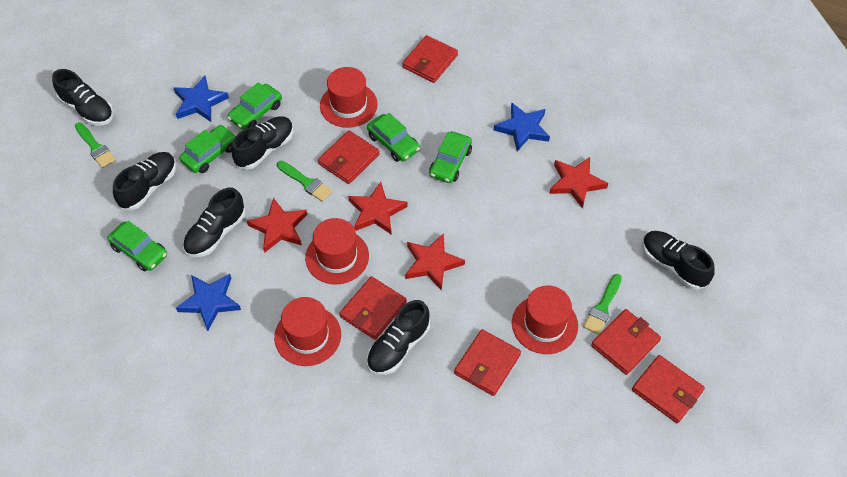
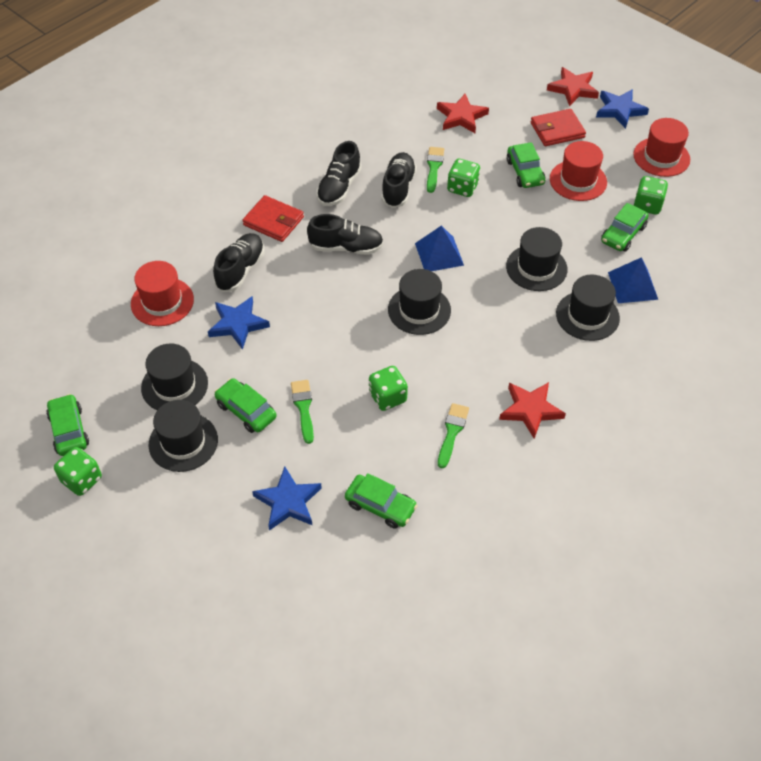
black hat: none = 0 -> [141,344,208,410] [149,400,218,472] [388,269,451,335] [506,227,568,291] [556,275,620,341] = 5
black shoe: [52,69,114,126] [113,152,176,210] [183,187,246,257] [231,117,294,170] [367,300,430,375] [643,231,715,290] = 6 -> [213,233,264,292] [307,214,384,255] [316,141,361,206] [381,152,417,208] = 4
blue pyramid: none = 0 -> [415,226,464,271] [608,257,658,303] = 2
green dice: none = 0 -> [54,447,102,496] [369,366,408,411] [447,159,480,197] [634,176,668,215] = 4
red hat: [274,297,341,366] [305,218,369,284] [320,67,378,128] [512,286,578,354] = 4 -> [131,261,194,326] [550,141,607,201] [633,118,690,177] = 3
red star: [247,198,307,253] [348,182,408,235] [405,233,465,291] [549,157,608,208] = 4 -> [437,94,489,133] [499,382,566,439] [547,67,599,106] = 3
red wallet: [318,130,380,184] [340,276,407,340] [402,35,458,83] [454,329,521,396] [591,309,661,375] [632,355,705,423] = 6 -> [242,195,304,242] [531,109,586,146] = 2

